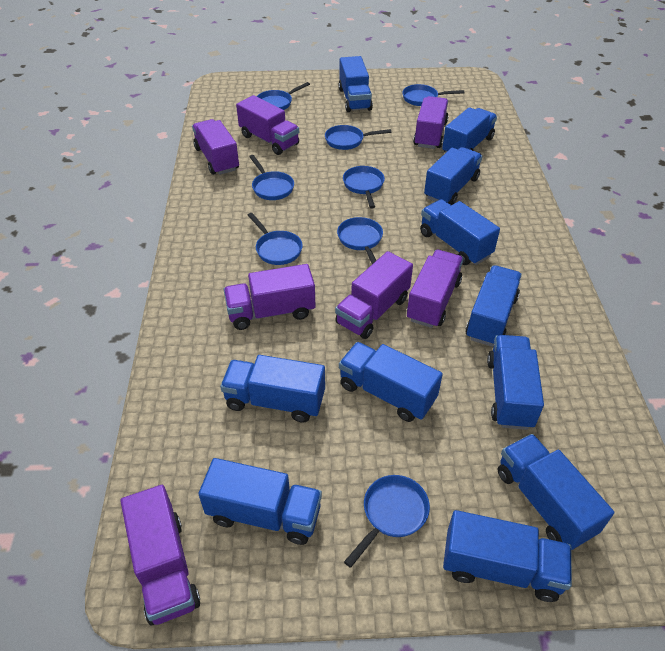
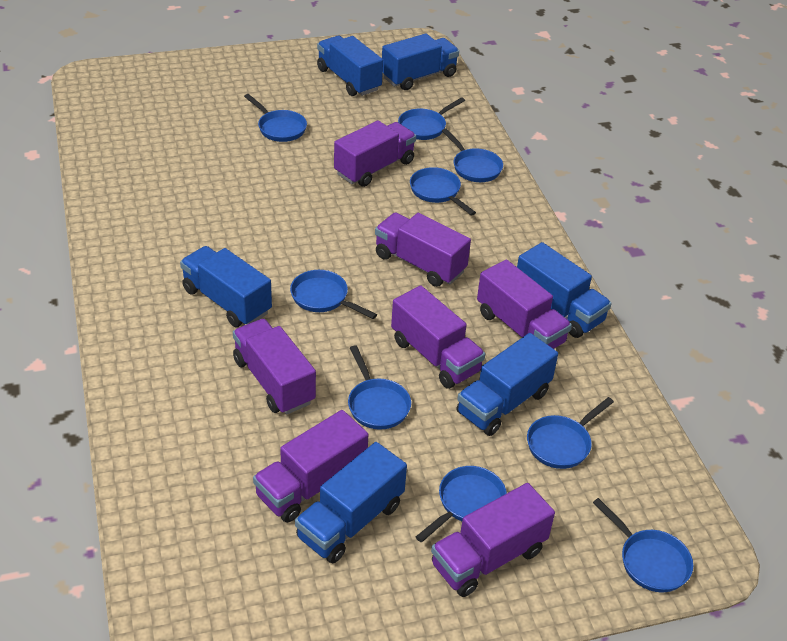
blue pan: [248,213,303,265] [249,155,294,200] [257,82,310,110] [325,125,391,150] [337,217,383,264] [343,166,385,208] [344,475,430,568] [402,84,464,106] = 8 -> [244,94,307,142] [290,270,377,319] [348,345,411,430] [398,97,465,140] [410,167,476,216] [416,466,507,543] [442,128,503,182] [527,397,614,469] [593,498,693,592] = 9
blue truck: [199,458,322,545] [220,355,325,423] [339,56,373,112] [339,342,443,422] [420,199,500,265] [424,147,483,205] [442,107,497,153] [443,510,572,602] [465,265,522,347] [487,335,544,430] [498,434,614,550] = 11 -> [180,246,272,327] [295,442,407,563] [317,36,383,96] [382,33,459,90] [456,333,558,436] [517,242,612,338] = 6

